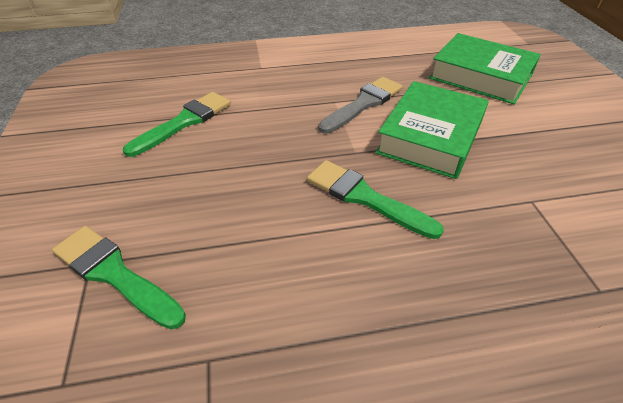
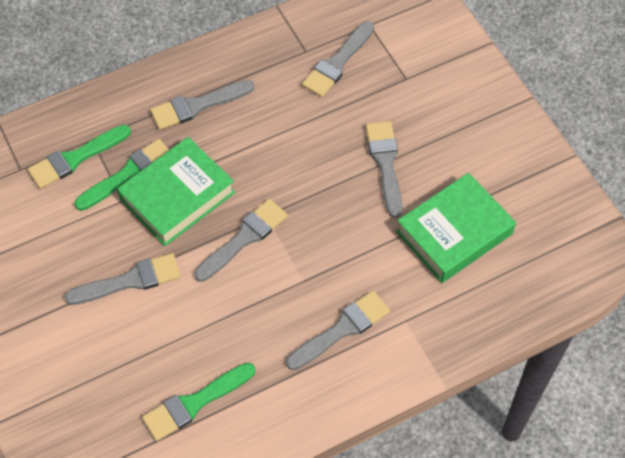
grey brush: [318,77,403,134] = 1 -> [64,253,181,305] [150,80,254,130] [194,199,288,282] [286,291,390,370] [302,21,374,97] [366,121,402,218] = 6

